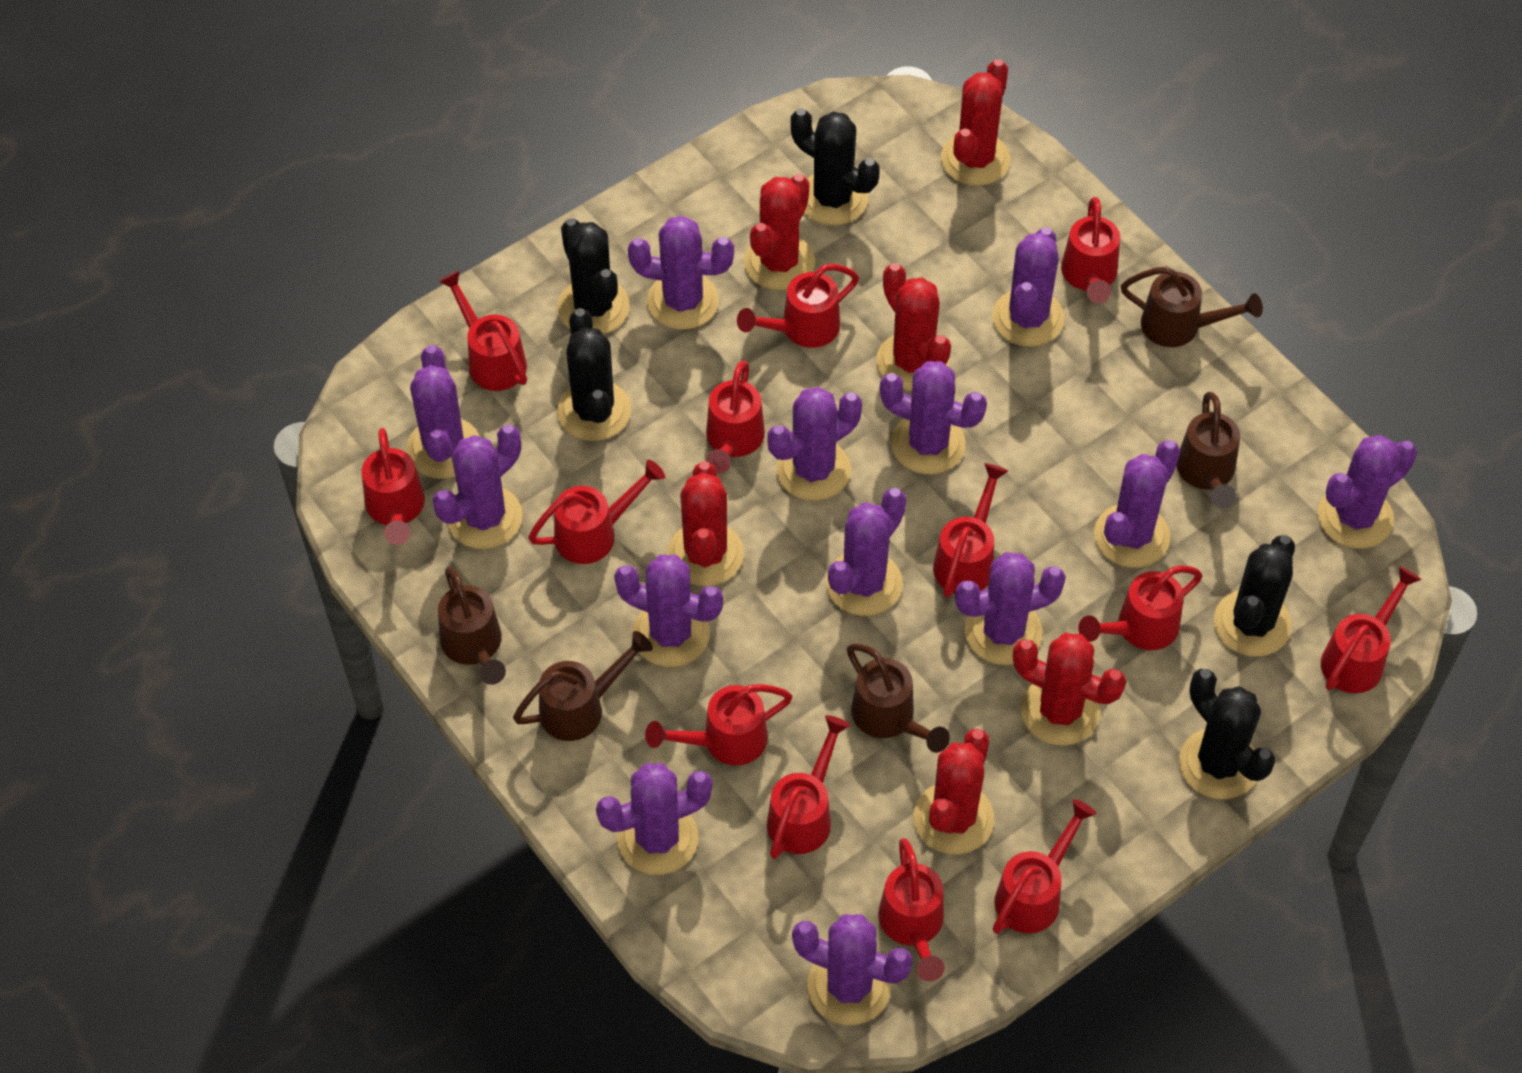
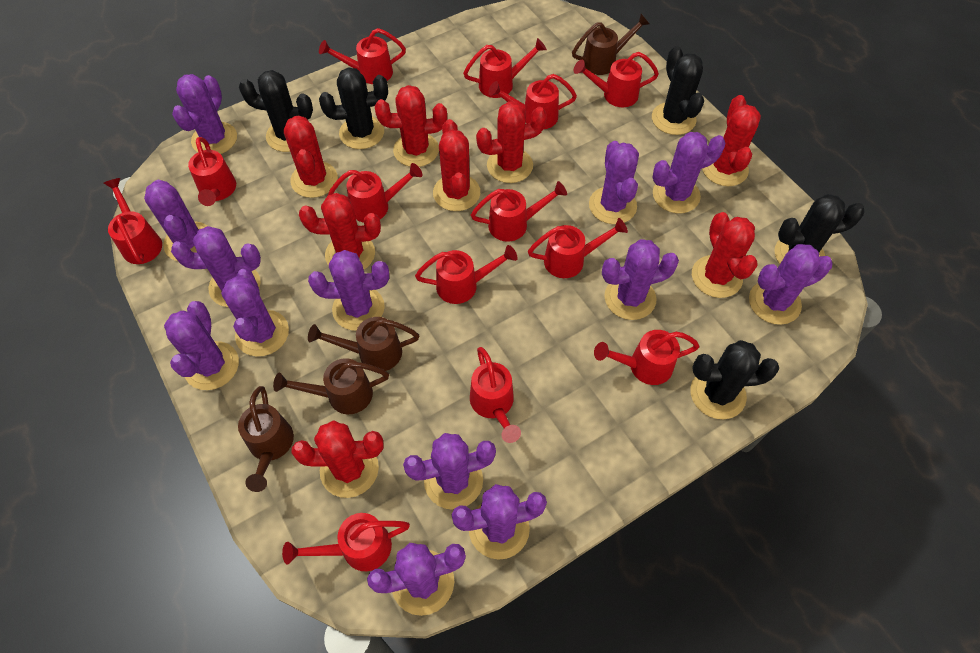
brown watering can: [438,566,506,685] [513,631,653,741] [846,643,950,753] [1121,266,1263,347] [1176,392,1240,509] = 5 -> [238,386,294,492] [273,358,389,414] [308,317,419,371] [572,14,650,75] = 4
red cactus: [667,461,744,586] [744,174,815,290] [876,263,951,391] [913,729,994,855] [941,59,1010,186] [1013,633,1126,746] = 6 -> [284,115,338,198] [291,420,383,498] [299,193,381,270] [375,85,447,167] [433,119,480,211] [476,101,547,183] [692,212,757,298] [702,95,761,186] = 8

